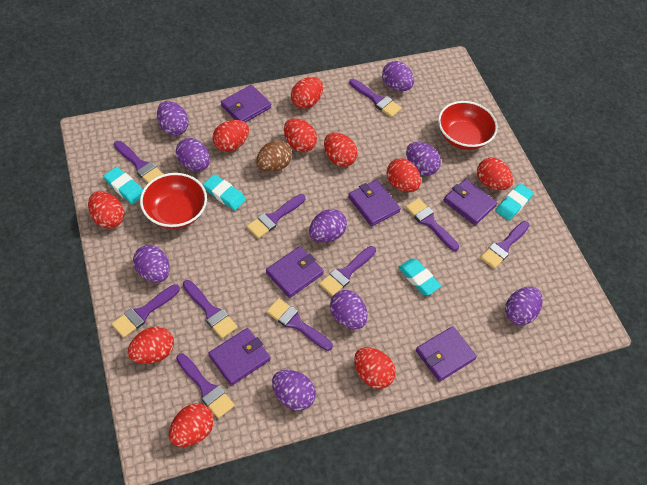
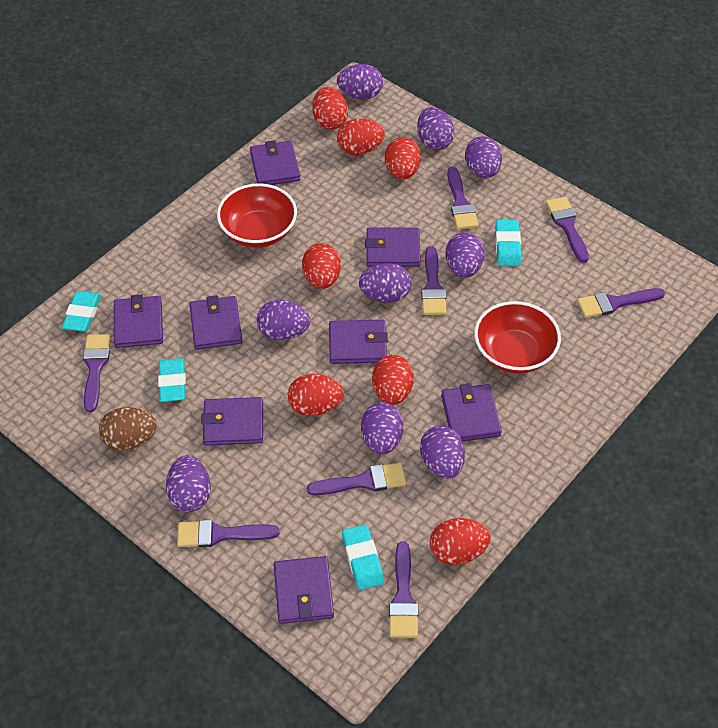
purple brush: [112,284,180,338] [114,141,163,183] [176,353,235,419] [183,280,237,339] [247,194,305,239] [267,298,333,351] [319,246,376,296] [349,79,402,117] [406,198,459,251] [480,221,530,269] = 10 -> [83,334,111,412] [177,520,279,547] [307,462,407,495] [389,541,418,638] [421,246,447,315] [447,167,479,229] [546,197,589,263] [577,288,665,318] = 8
purple wallet: [208,328,271,386] [221,85,271,123] [266,246,324,298] [348,180,401,226] [416,326,477,382] [443,179,497,225] = 6 -> [114,294,163,348] [189,295,243,350] [201,397,263,445] [250,140,300,185] [274,556,334,624] [329,320,388,364] [365,227,421,267] [441,383,502,441] = 8
red egg: [88,191,125,228] [128,327,174,364] [169,403,214,447] [212,120,249,152] [284,118,317,152] [291,77,323,109] [324,133,358,167] [354,347,396,389] [387,158,421,192] [477,157,513,190] = 10 -> [288,374,344,416] [302,243,341,289] [312,87,348,130] [337,118,385,155] [372,355,414,405] [385,137,421,179] [430,518,491,565] = 7

